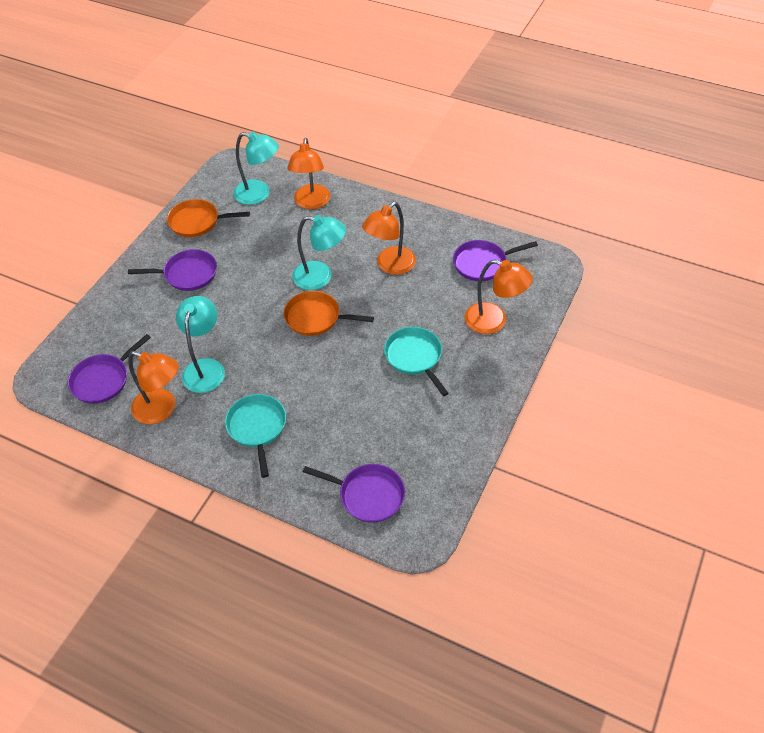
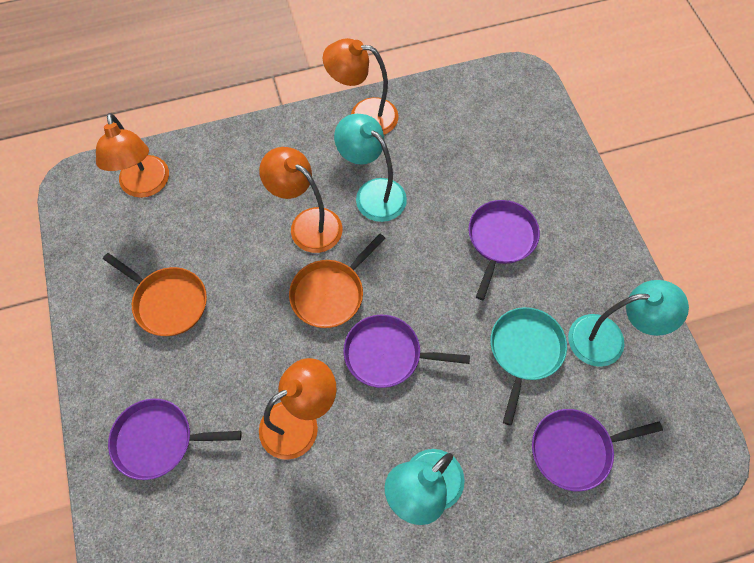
turquoise pan: [225,394,286,478] [384,327,449,396] = 2 -> [490,307,567,426] = 1

